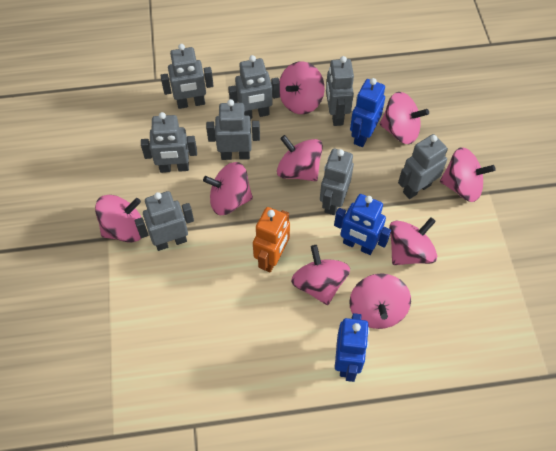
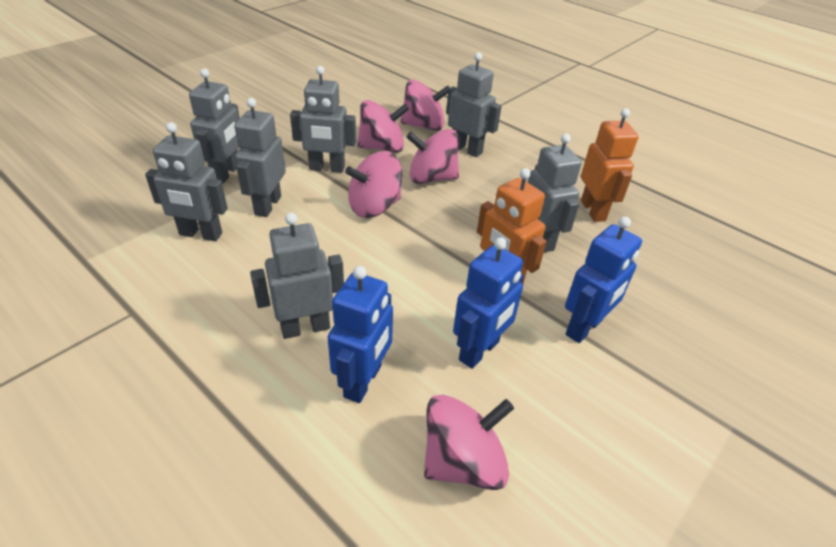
grey robot: [135,191,194,251] [141,112,197,173] [161,44,214,109] [206,99,260,160] [228,55,280,119] [320,149,354,215] [326,56,354,126] [398,134,448,199] = 8 -> [145,122,228,241] [189,68,240,184] [234,98,286,217] [250,213,344,339] [290,66,356,173] [446,52,502,157] [528,133,582,252] = 7
orange robot: [253,207,290,272] = 1 -> [477,168,547,284] [581,108,639,222] = 2
pink spinning top: [95,195,142,242] [203,162,253,215] [277,135,323,181] [279,61,325,114] [291,245,350,305] [349,273,411,329] [380,92,429,144] [389,217,437,265] [440,147,496,202] = 9 -> [345,151,402,218] [357,100,409,153] [401,80,450,131] [406,129,459,184] [424,394,514,490] = 5

